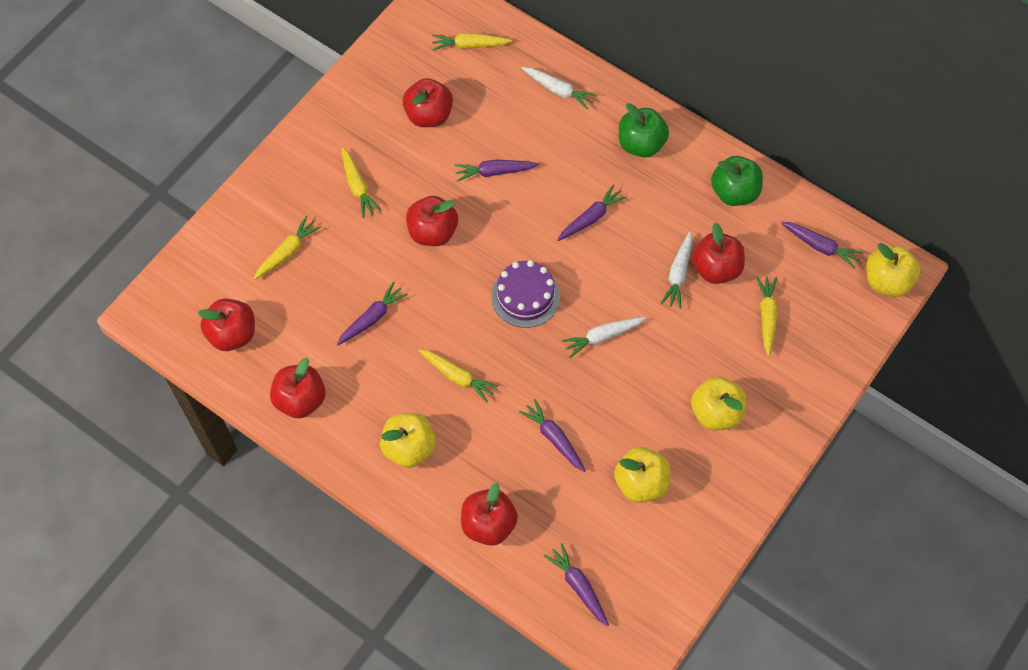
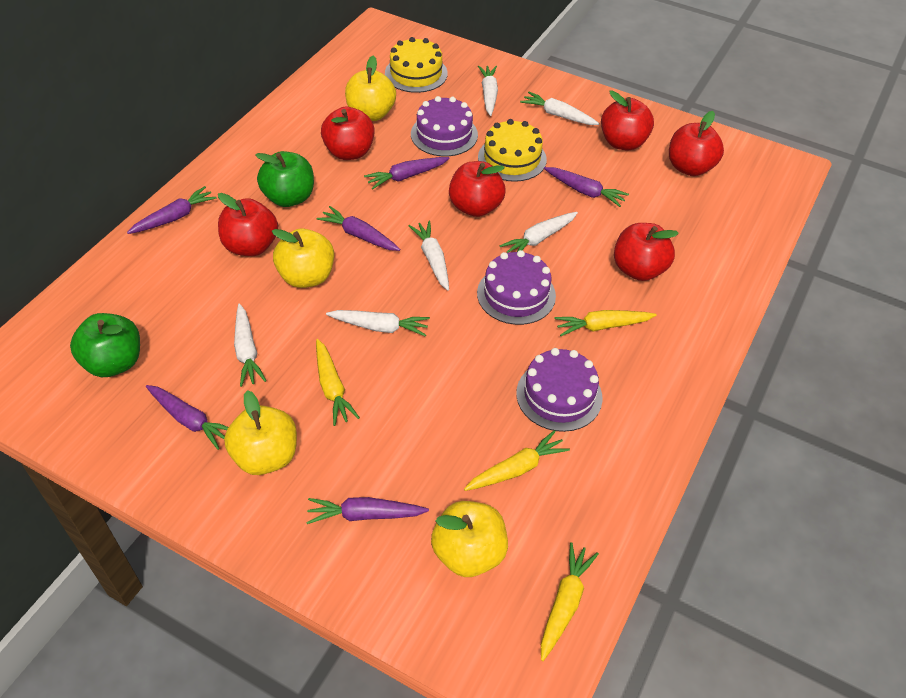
purple cake: [491,260,560,328] = 1 -> [411,96,478,156] [477,250,556,325] [516,348,603,432] = 3
white carrot: [522,67,597,110] [561,317,646,358] [661,232,692,309] = 3 -> [234,304,267,387] [326,310,430,337] [409,221,449,291] [478,66,498,116] [500,212,578,253] [520,92,599,125] = 6
yellow cake: none = 0 -> [385,37,448,93] [478,119,547,182] = 2
yellow carrot: [253,216,321,280] [341,147,382,218] [418,349,498,403] [432,33,513,51] [756,276,778,356] = 5 -> [316,339,360,426] [464,430,570,491] [541,542,599,661] [554,310,657,336] = 4

